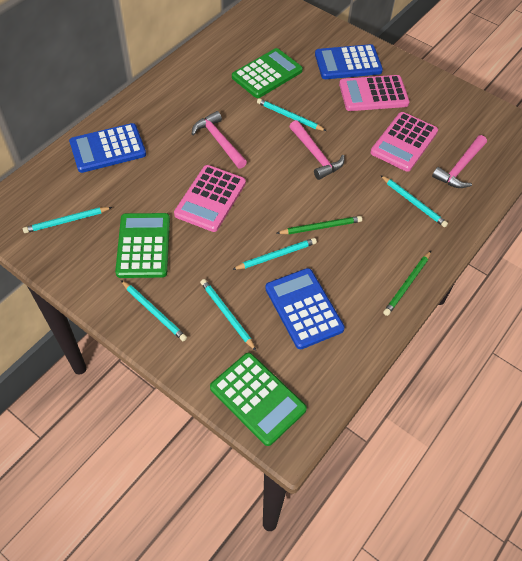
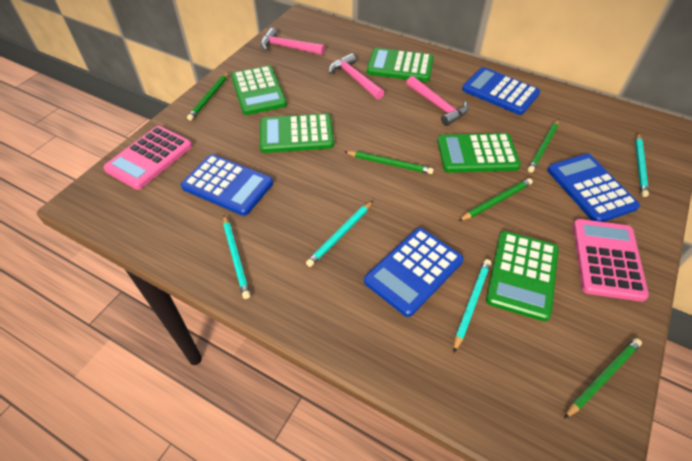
blue calculator: [69,123,146,173] [265,268,345,349] [315,44,383,79] = 3 -> [181,154,273,216] [364,228,464,317] [462,67,540,115] [547,154,640,222] = 4
green calculator: [115,213,170,278] [210,353,307,446] [232,48,303,98] = 3 -> [231,66,287,115] [260,114,334,153] [367,48,434,82] [437,133,521,173] [486,231,559,321] = 5
green pencil: [276,216,362,234] [383,251,431,316] = 2 -> [187,72,229,121] [345,151,434,174] [459,178,533,221] [528,119,559,173] [564,338,642,419] = 5
pink calculator: [174,165,246,232] [339,75,410,111] [371,112,438,172] = 3 -> [103,126,192,190] [573,219,649,302] = 2
turquoise pencil: [23,207,112,233] [121,280,187,341] [200,279,256,351] [232,238,317,270] [257,98,326,131] [380,175,448,227] = 6 -> [223,215,250,299] [306,201,373,267] [454,259,491,352] [635,133,649,197] = 4

